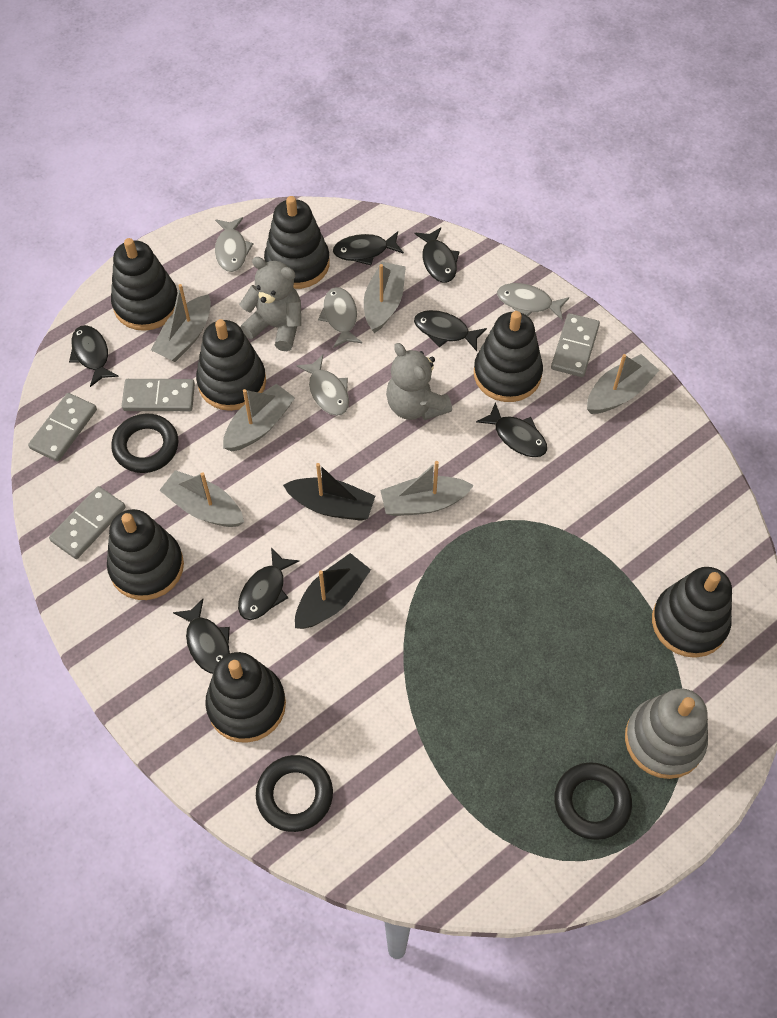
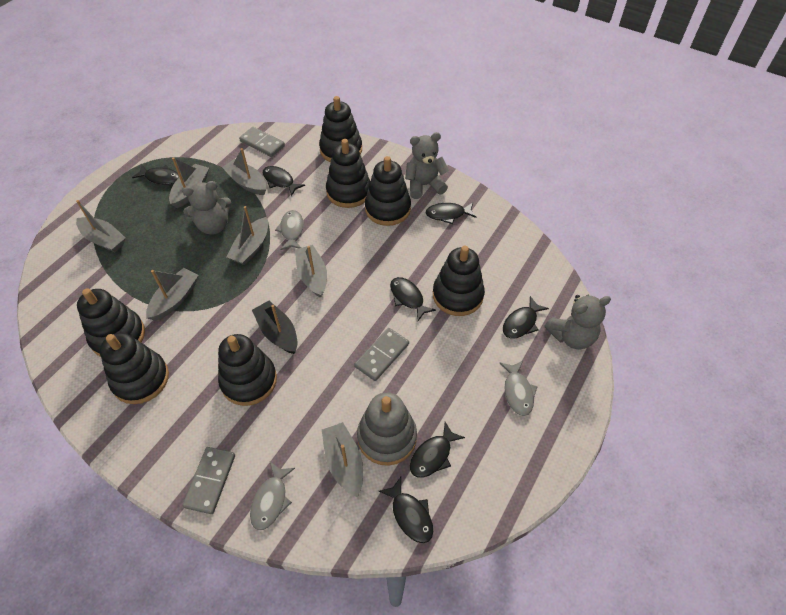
black boat: [283,463,375,521] [295,553,371,629] = 2 -> [252,301,298,354] = 1
black ring: [111,413,178,473] [256,755,333,832] [554,762,632,840] = 3 -> none = 0
grey boat: [151,284,211,362] [159,470,244,527] [223,384,295,452] [364,262,406,333] [380,461,474,516] [587,354,660,414] = 6 -> [76,200,126,252] [146,268,198,321] [169,157,209,208] [222,148,266,195] [227,206,268,265] [295,245,327,298] [322,422,363,497] = 7
grey domino: [28,393,97,462] [49,486,125,559] [122,379,195,411] [551,313,600,377] = 4 -> [182,447,235,514] [239,127,285,157] [354,328,409,381] = 3
grey fish: [215,217,254,272] [296,355,349,416] [318,287,362,348] [497,283,569,320] = 4 -> [250,462,295,530] [275,210,304,250] [500,361,538,416] = 3
grey teddy bear: [239,257,301,351] [386,343,452,420] = 2 -> [182,181,231,235] [405,132,449,199] [545,295,611,349] = 3

